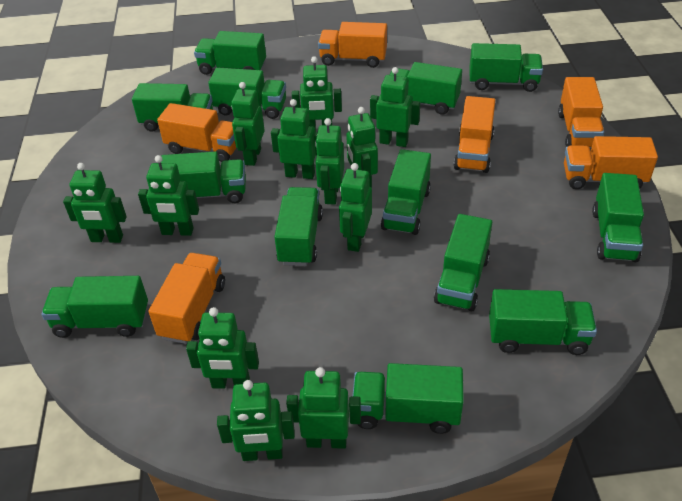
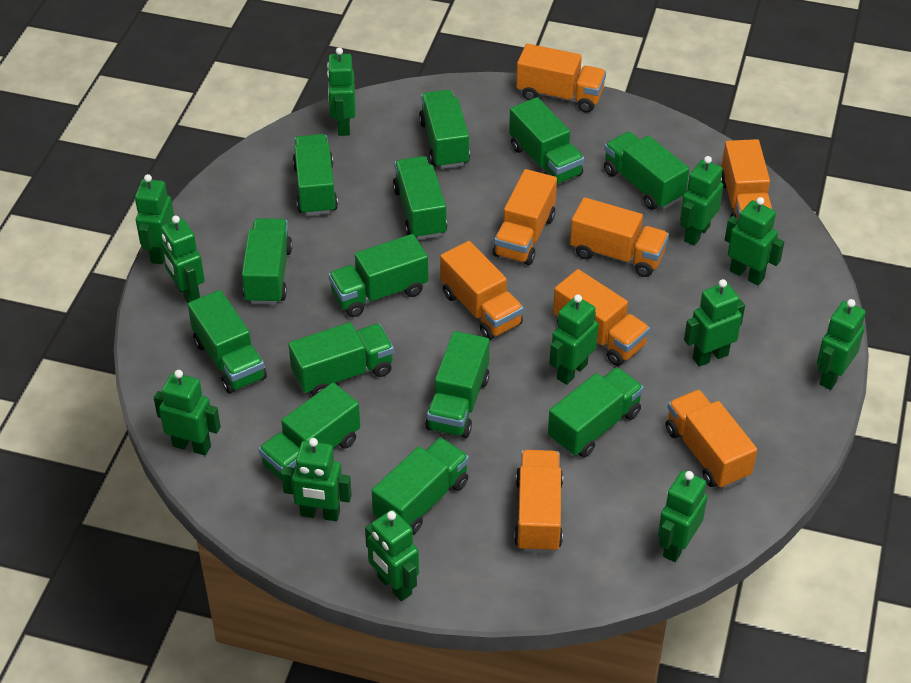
orange truck: [149,253,225,344] [157,103,236,162] [318,22,387,68] [454,96,496,173] [558,77,604,148] [564,136,658,189] = 6 -> [440,241,524,340] [493,169,557,265] [514,450,563,553] [516,44,606,113] [553,269,650,366] [570,197,669,277] [666,390,757,489] [721,139,772,219] = 8

